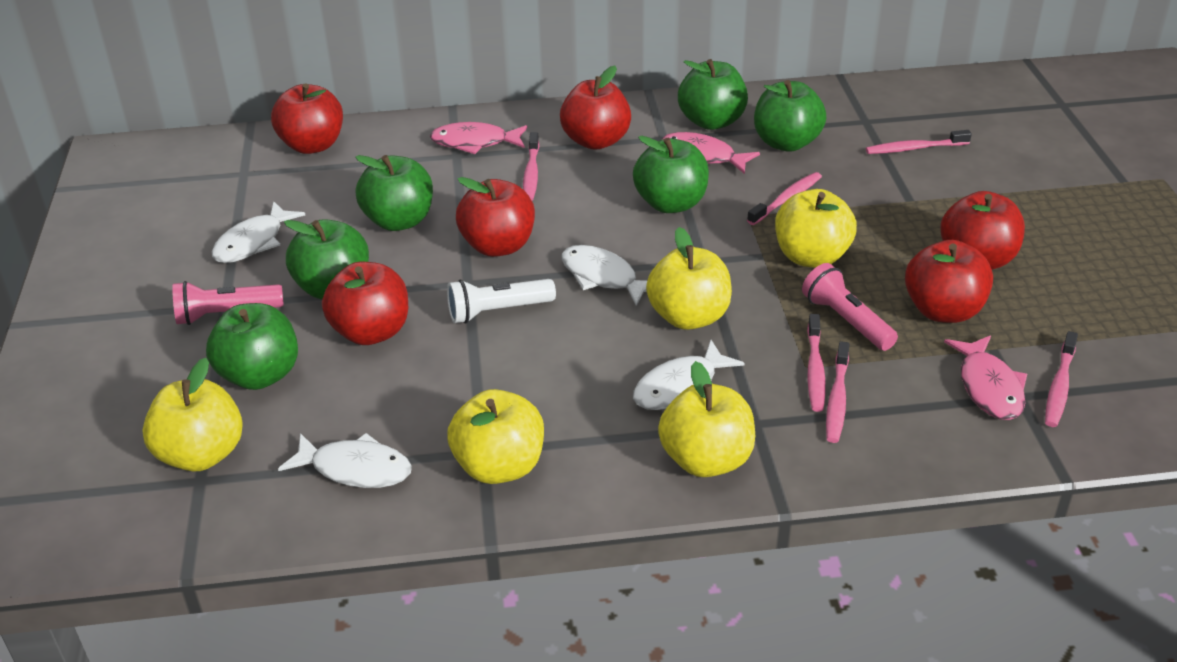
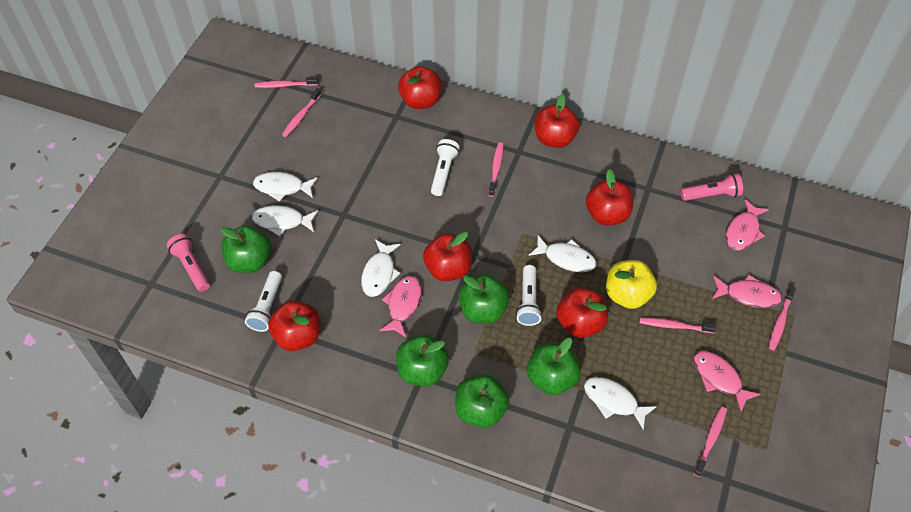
green apple: [206,303,298,390] [284,219,369,299] [355,155,433,231] [633,136,709,213] [678,59,748,130] [754,80,826,152] = 6 -> [220,225,271,273] [396,334,449,386] [455,374,510,428] [459,274,510,324] [527,338,581,395] = 5
pink fish: [430,122,527,154] [662,132,760,174] [944,335,1027,420] = 3 -> [380,276,422,337] [694,351,760,412] [712,274,782,308] [726,199,769,251] = 4
white fish: [212,202,305,263] [278,433,412,488] [562,245,647,306] [633,340,745,410] = 4 -> [252,205,318,236] [253,172,318,201] [361,239,401,297] [528,235,596,272] [584,377,657,430] = 5
white flashlight: [447,279,556,324] = 1 -> [245,271,282,332] [431,139,460,196] [516,265,542,326] = 3
yellow apple: [142,358,243,472] [447,389,544,484] [646,227,732,330] [658,361,755,477] [775,189,857,268] = 5 -> [606,260,657,309] = 1

